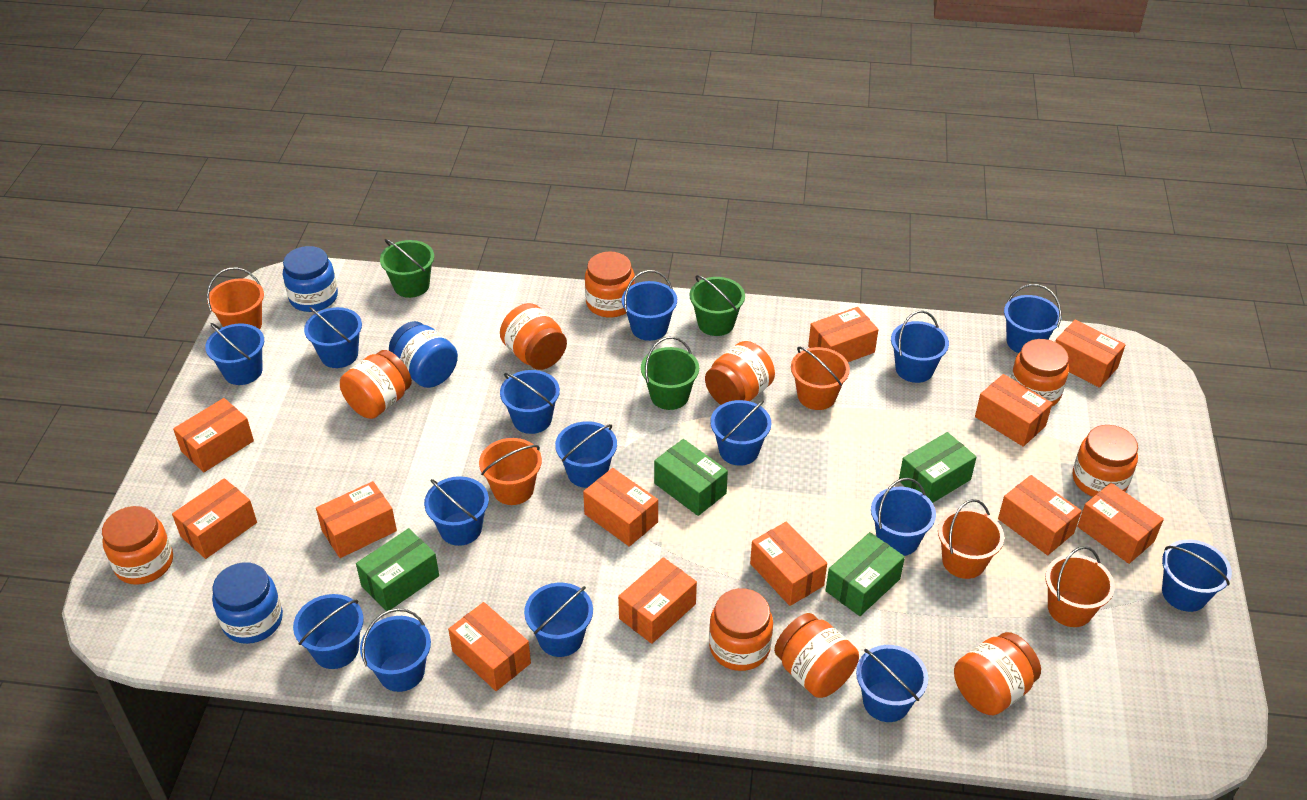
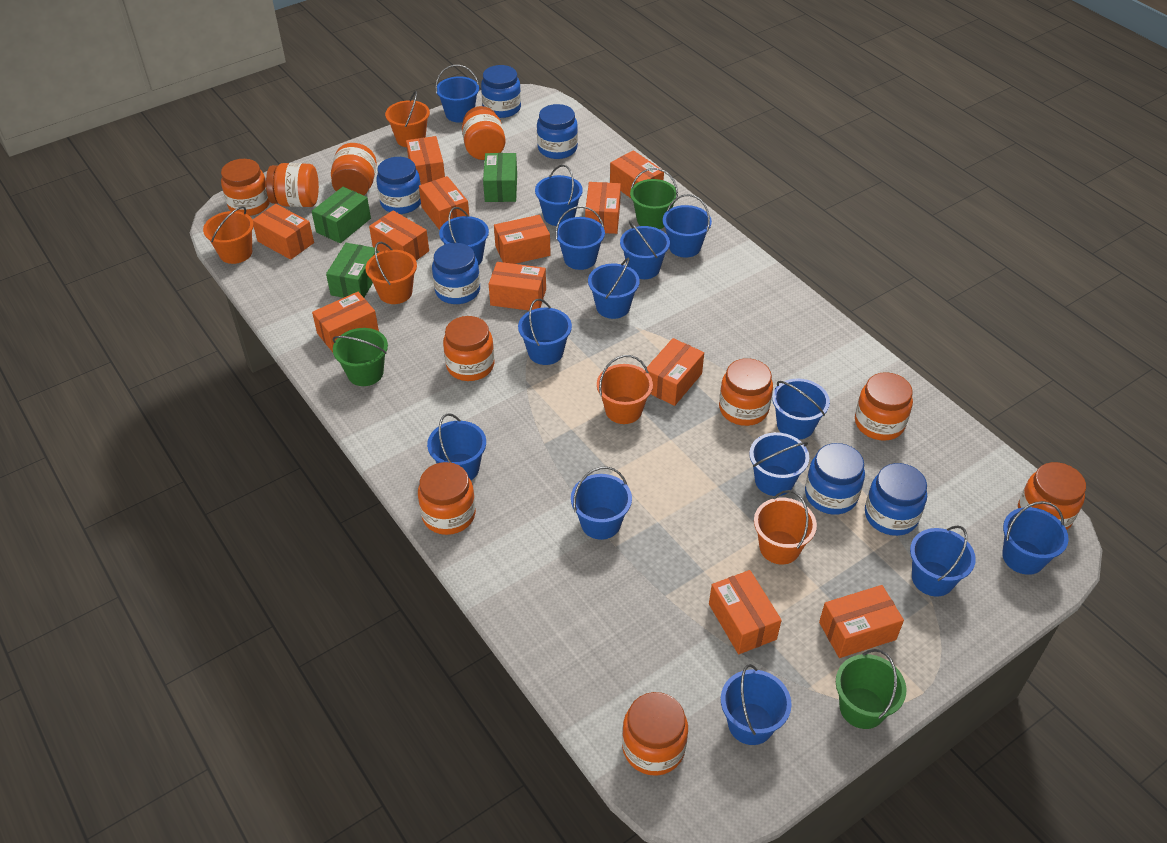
blue jar: [212,562,283,644] [283,246,338,312] [389,321,458,388] = 3 -> [376,157,421,214] [432,243,480,304] [481,65,521,118] [537,104,578,159] [805,443,865,515] [865,463,927,536] = 6
green box: [356,528,439,611] [654,439,728,516] [826,532,905,616] [899,432,977,503] = 4 -> [312,187,371,243] [326,243,378,298] [483,153,517,202] = 3

